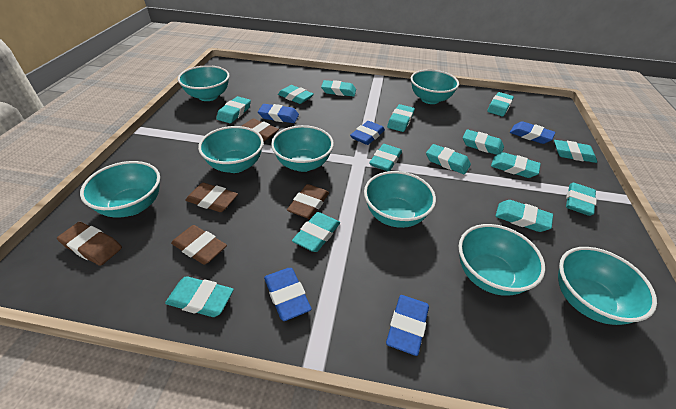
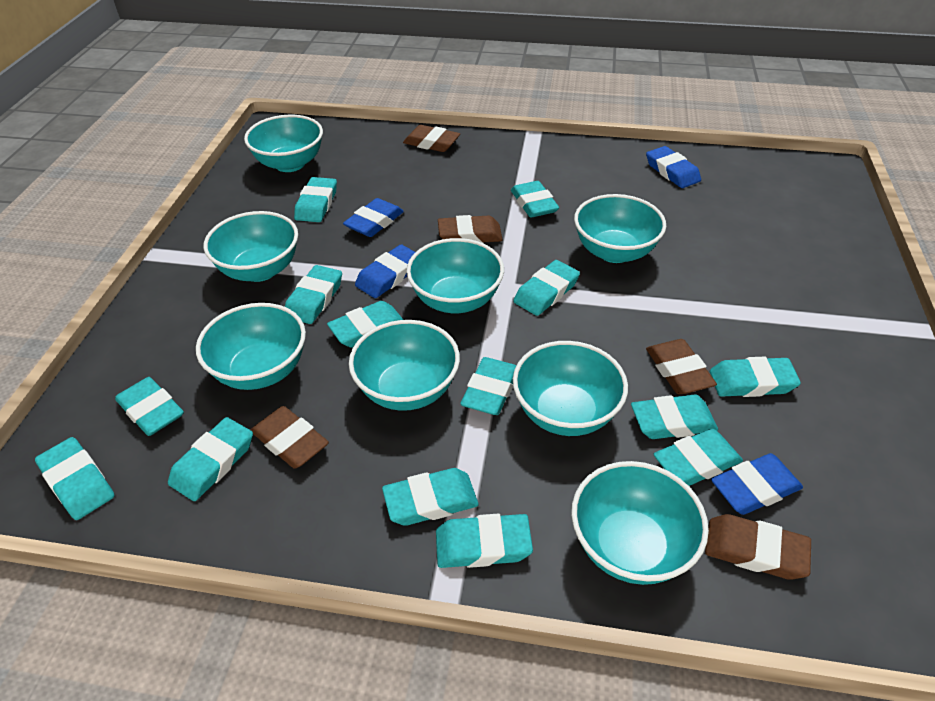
blue eraser: [258,104,299,123] [264,268,312,321] [350,121,385,145] [386,295,429,356] [510,121,556,144] = 5 -> [343,198,404,237] [355,245,415,298] [646,146,701,188] [711,453,803,515] = 4

